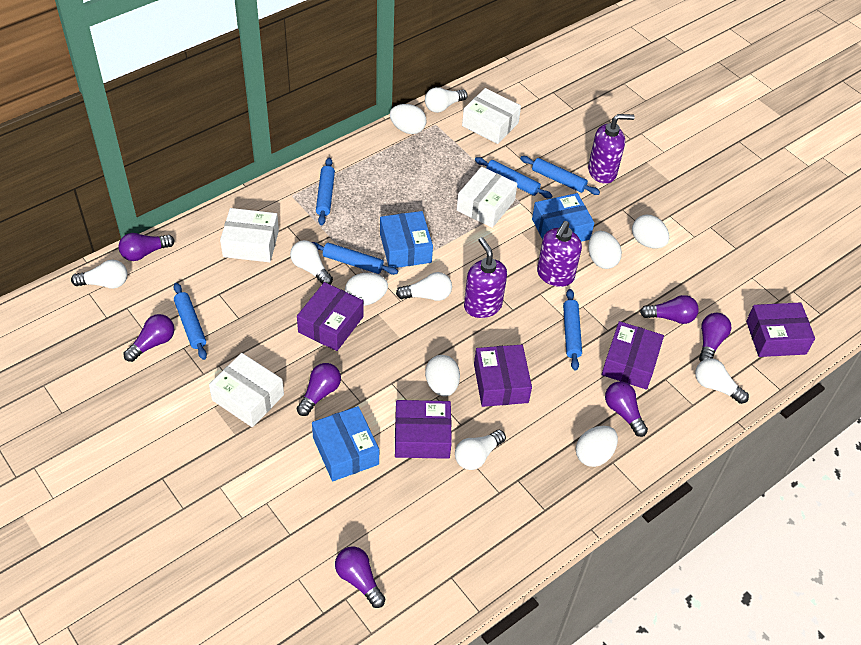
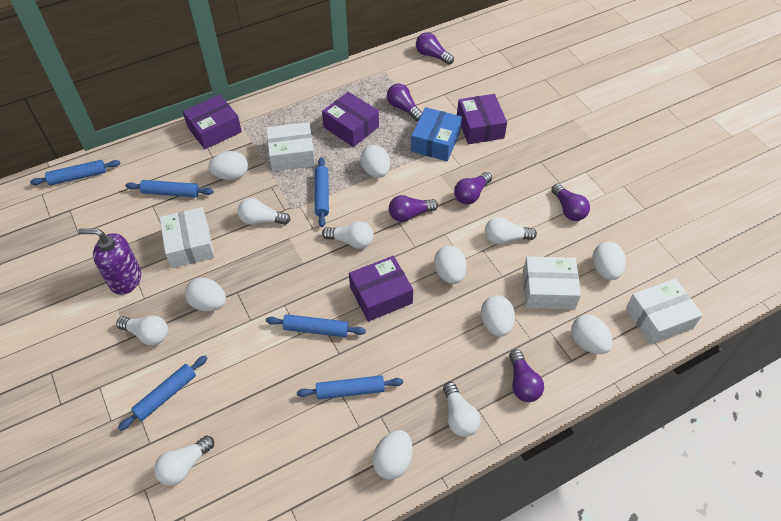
blue box: [312,406,379,481] [380,211,433,268] [532,193,594,242] = 3 -> [411,107,462,161] = 1
purple box: [297,282,363,351] [395,400,452,459] [474,345,532,407] [602,321,664,390] [746,302,815,357] = 5 -> [183,94,242,149] [322,92,379,147] [349,256,413,321] [457,94,507,144] = 4
purple light bulb: [119,233,174,261] [124,314,174,362] [297,363,341,416] [335,546,385,608] [605,381,648,437] [640,295,699,324] [699,313,731,362] = 7 -> [387,83,423,121] [389,195,438,222] [416,32,454,65] [454,172,492,205] [509,349,544,402] [551,184,590,221] = 6
purple soap dispenser: [464,237,507,318] [537,221,582,287] [588,114,635,184] = 3 -> [78,228,141,295] = 1
white egg: [345,273,388,306] [390,104,427,134] [425,355,460,397] [576,426,618,467] [588,231,622,269] [632,215,669,248] = 6 -> [185,277,226,312] [208,151,248,180] [360,145,390,178] [373,430,413,480] [434,246,467,284] [481,295,515,337] [571,315,613,354] [592,242,626,280] = 8

